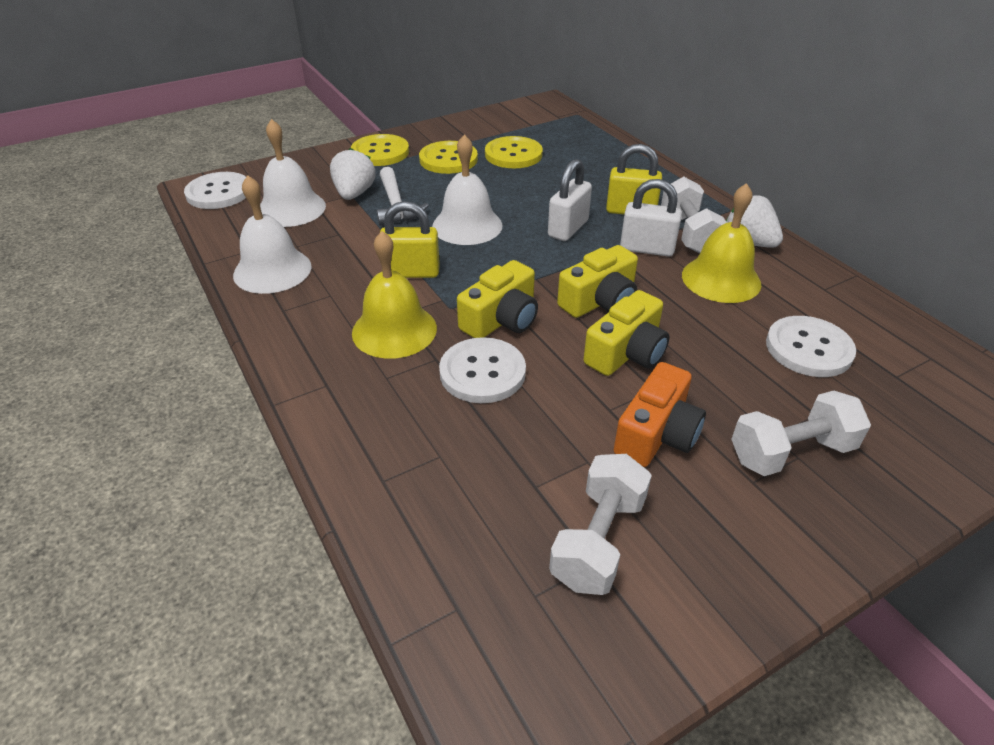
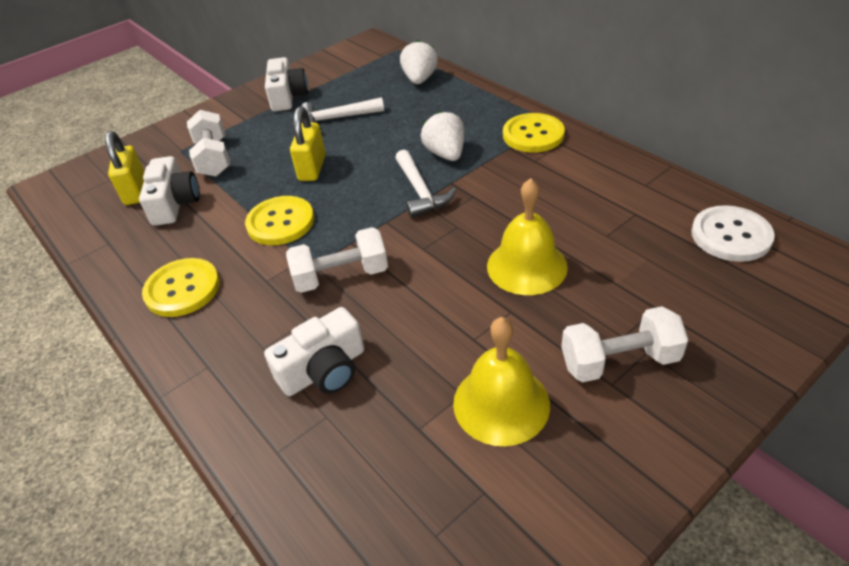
orange camera: [614,362,706,467] = 1 -> none = 0
white bell: [233,175,312,294] [260,119,326,227] [432,134,502,245] = 3 -> none = 0
white button: [184,172,246,209] [439,337,526,403] [766,316,856,377] = 3 -> [691,205,775,262] = 1
white camera: none = 0 -> [139,156,200,226] [264,307,364,396] [265,57,308,112] = 3
white hammer: [377,167,429,226] = 1 -> [301,97,384,130] [395,150,456,218] = 2
white padlock: [548,159,592,241] [620,179,682,257] = 2 -> none = 0
yellow camera: [457,260,538,338] [557,245,638,318] [584,290,670,376] = 3 -> none = 0

